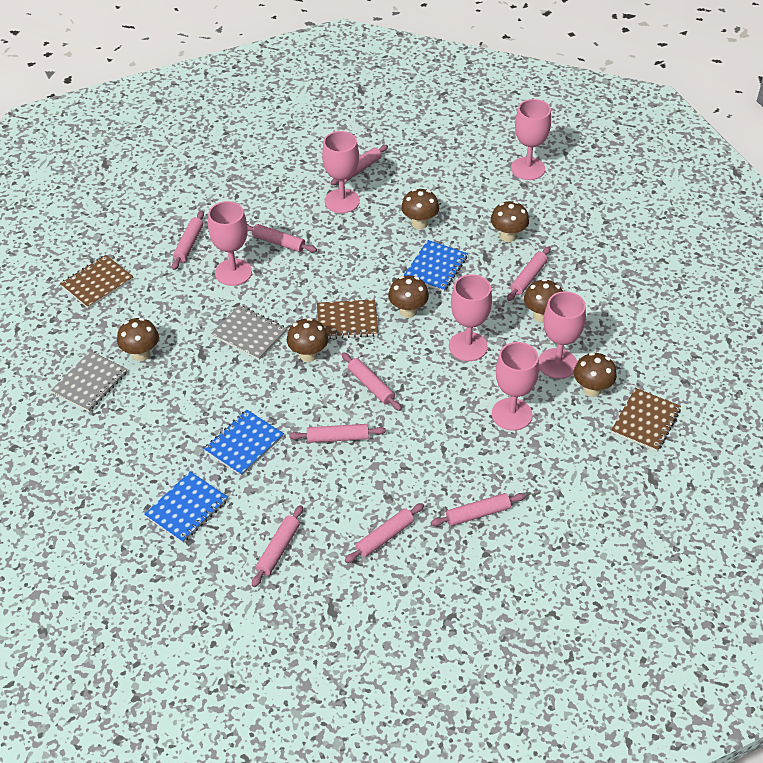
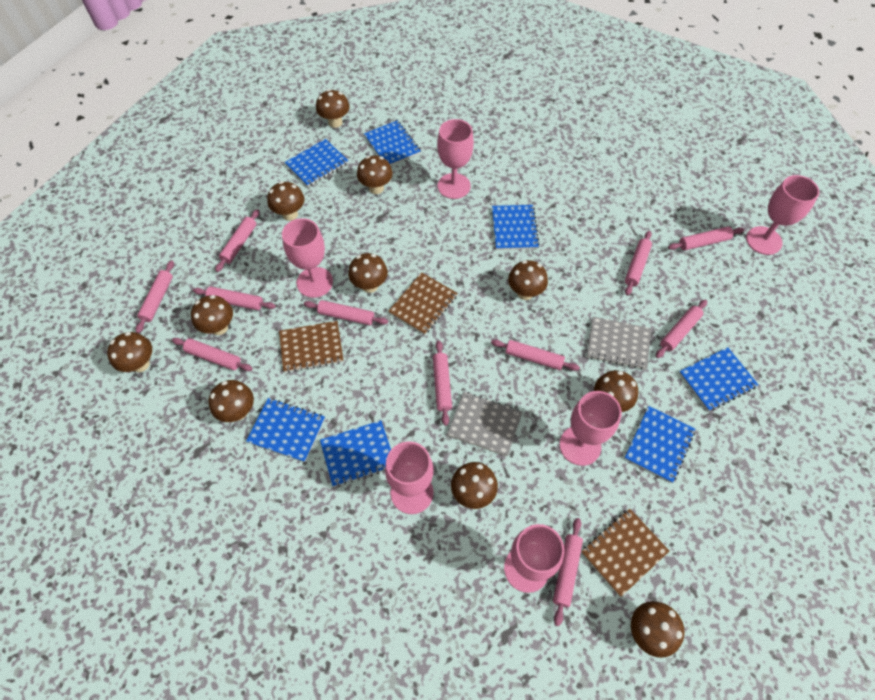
blue notebook: [144,471,228,543] [204,410,284,476] [404,240,468,292] = 3 -> [246,398,325,462] [285,139,348,187] [320,420,391,487] [364,120,421,166] [492,205,539,250] [624,406,695,483] [679,347,758,411] = 7
brown mushroom: [117,318,159,361] [287,318,328,362] [388,275,429,318] [401,189,439,229] [491,201,529,242] [524,279,563,322] [574,352,617,397] = 7 -> [107,332,152,372] [191,295,233,335] [209,380,254,422] [267,181,304,221] [316,89,350,128] [348,253,388,293] [357,156,393,194] [451,462,498,509] [508,260,548,300] [594,370,638,412] [631,601,684,658] = 11
pink rolling pin: [172,211,204,270] [247,224,317,252] [252,505,303,587] [289,424,386,443] [330,145,388,185] [342,352,402,411] [345,503,424,563] [431,493,526,526] [507,246,550,301] = 9 -> [136,260,174,333] [172,338,253,371] [193,287,276,310] [215,209,259,272] [304,300,388,325] [433,341,452,426] [491,339,580,371] [553,518,583,626] [625,231,652,295] [656,300,707,358] [668,227,744,251] = 11

